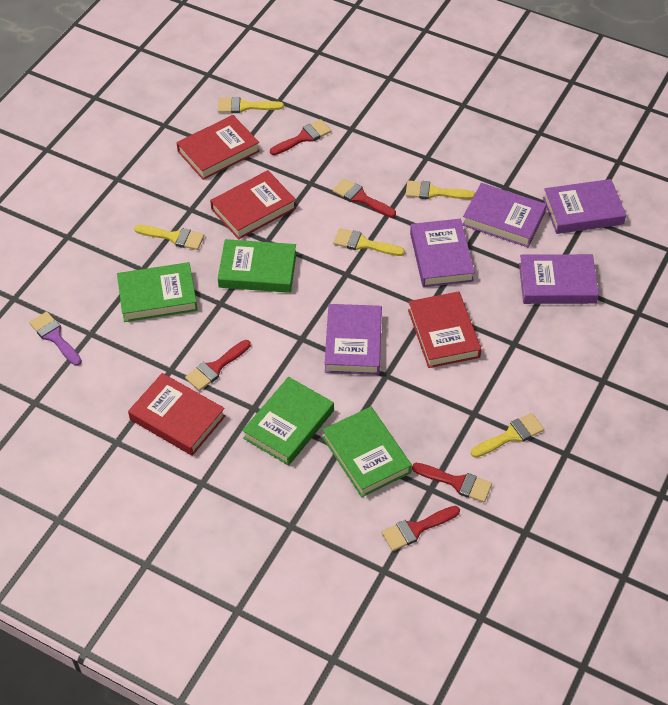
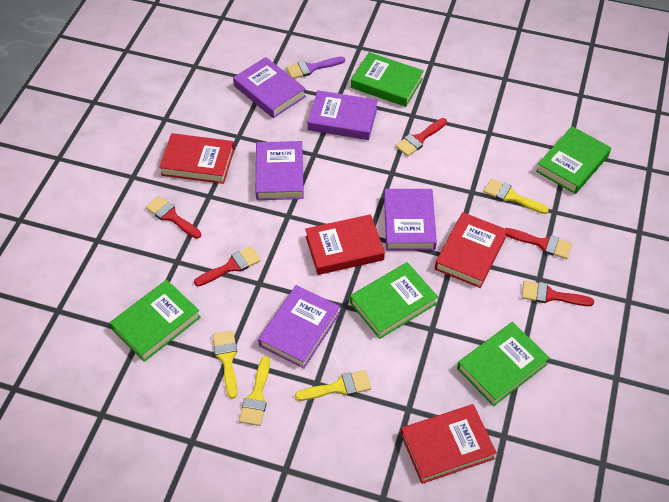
green book: [117,262,198,322] [218,239,296,293] [242,377,334,466] [322,407,412,497] = 4 -> [110,280,201,362] [350,262,438,339] [351,52,424,107] [457,322,550,406] [536,126,611,194] = 5
yellow brush: [134,225,204,250] [218,97,284,113] [333,228,405,256] [405,180,475,199] [471,413,544,458] = 5 -> [213,331,237,399] [239,356,270,426] [295,370,371,401] [484,178,549,214] = 4

